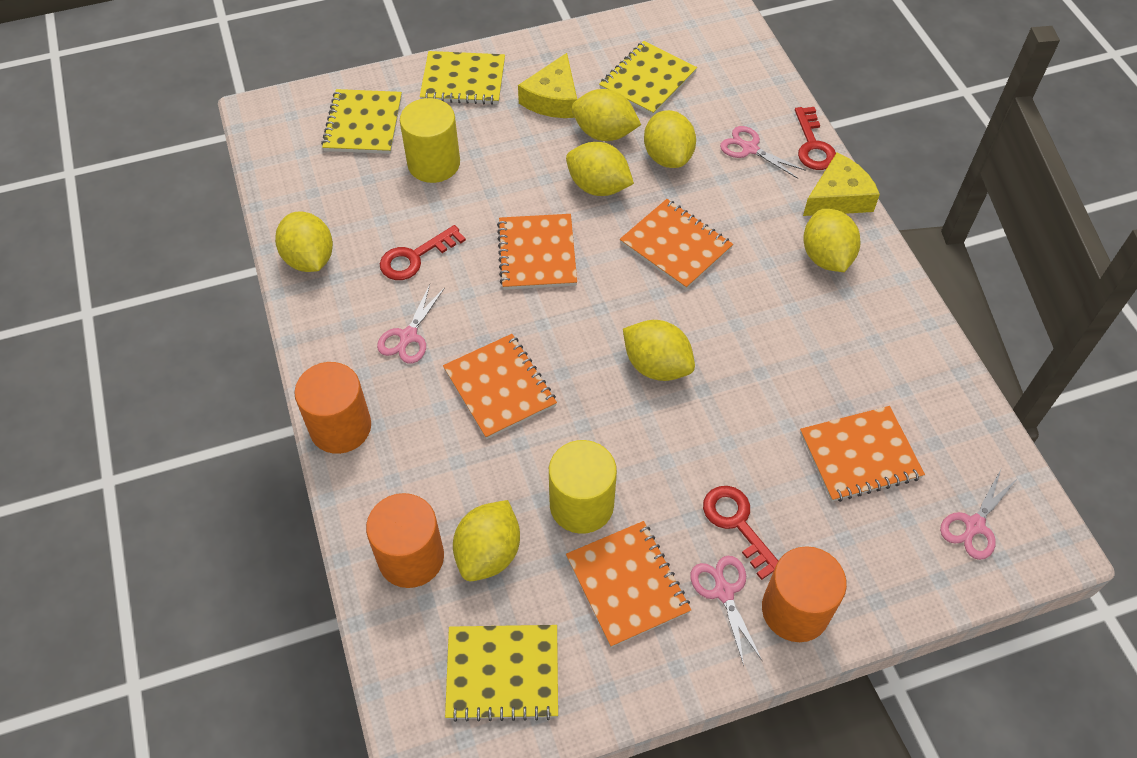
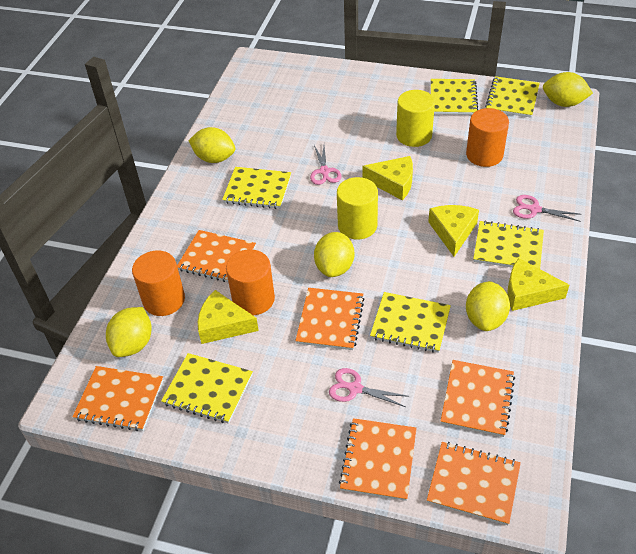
orange notebook: [443,334,557,439] [497,214,577,290] [566,521,691,648] [620,199,733,290] [800,406,925,502] = 5 -> [72,366,163,431] [177,230,256,282] [295,288,365,350] [339,418,417,501] [427,442,521,525] [441,360,515,437] = 6
pink scissors: [377,284,445,364] [690,556,762,666] [720,126,806,179] [940,470,1018,560] = 4 -> [310,145,342,185] [329,368,409,407] [513,195,582,222] = 3
red key: [380,225,466,280] [703,486,778,580] [795,107,836,170] = 3 -> none = 0
yellow cheese: [518,53,577,118] [803,152,880,216] = 2 -> [198,290,259,344] [363,156,413,200] [428,205,479,256] [507,258,569,311] = 4
yellow lemon: [275,212,333,272] [453,500,520,581] [566,142,634,196] [571,89,641,141] [623,320,695,381] [644,110,696,168] [803,209,860,272] = 7 -> [106,307,152,357] [188,127,235,163] [314,232,354,277] [466,281,510,331] [543,72,593,107] = 5
yellow notebook: [321,89,402,154] [420,51,505,105] [445,625,558,722] [599,41,697,116] = 4 -> [161,353,253,424] [222,167,291,209] [370,292,451,353] [431,79,478,115] [473,220,544,269] [485,76,540,118] = 6

